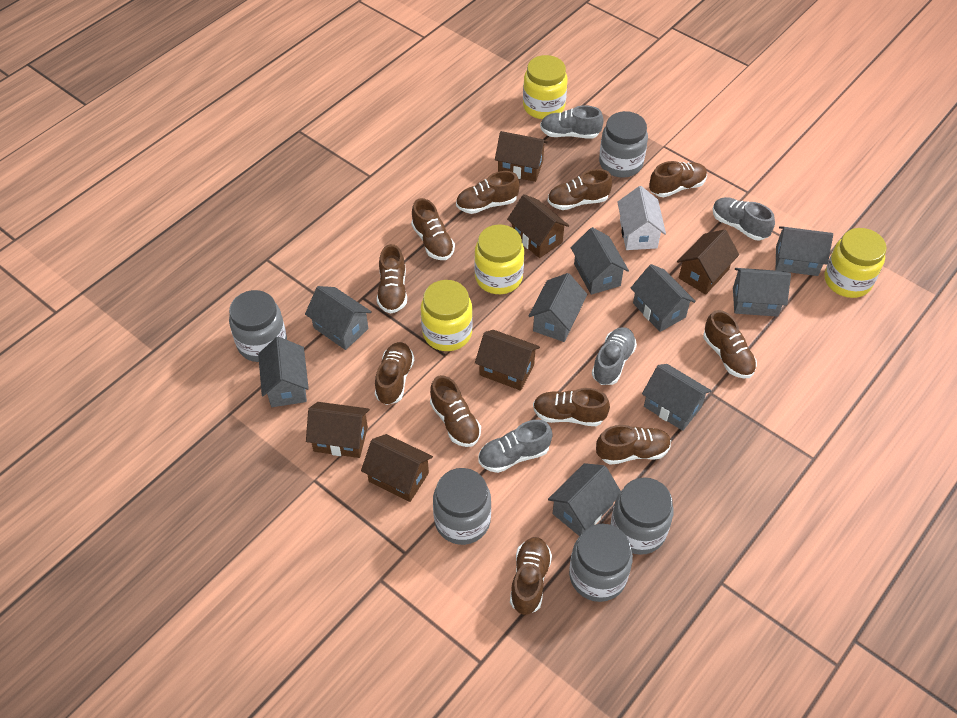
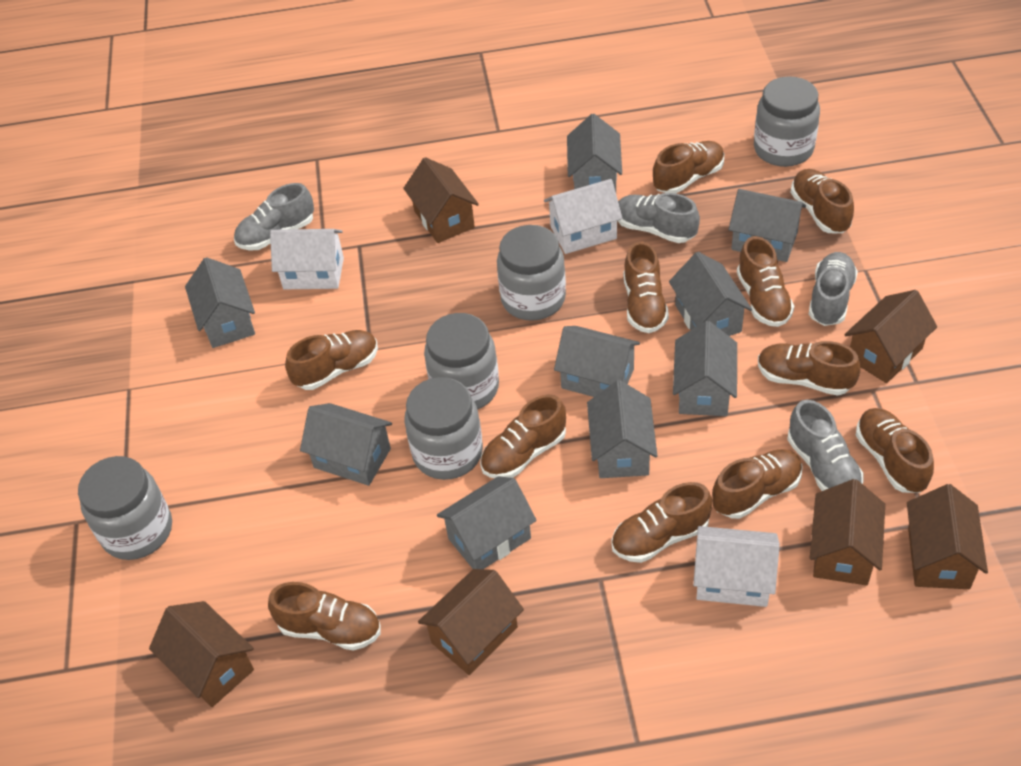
white house: [617,186,666,250] = 1 -> [270,229,344,289] [544,179,623,254] [693,526,780,607] = 3
yellow jar: [421,280,473,351] [474,224,524,294] [523,55,568,119] [825,228,887,298] = 4 -> none = 0

